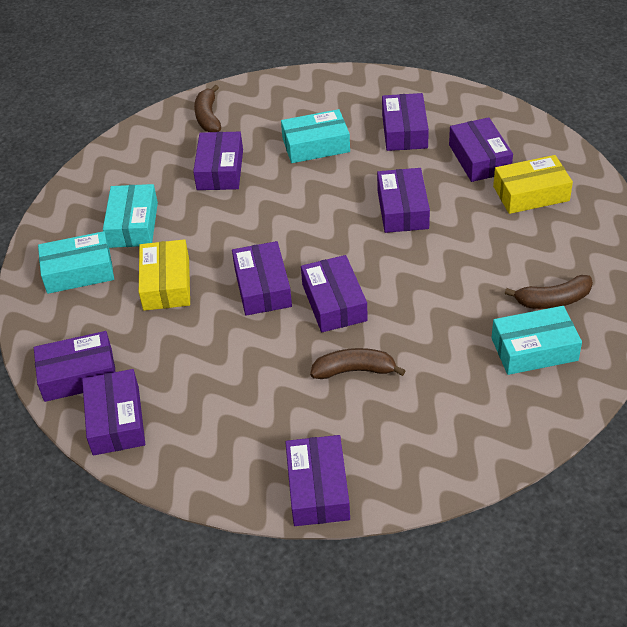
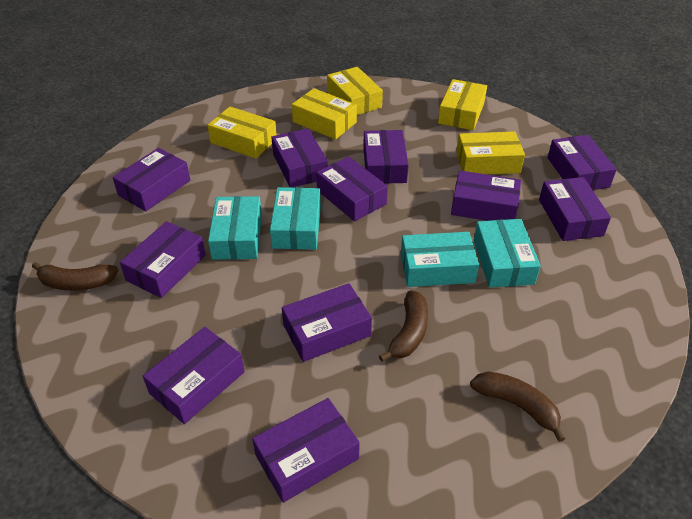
purple box: [34,331,116,402] [82,369,145,456] [193,132,243,190] [232,241,292,316] [285,435,350,526] [301,255,368,332] [377,168,430,233] [382,93,429,151] [449,117,513,182] = 9 -> [112,148,190,211] [120,221,206,298] [143,327,245,424] [252,398,360,503] [271,129,328,188] [282,283,372,362] [316,156,388,221] [363,130,409,184] [451,170,521,221] [539,177,611,241] [548,135,617,190] = 11
yellow box: [139,239,190,311] [493,155,573,214] = 2 -> [207,107,277,159] [292,88,357,140] [327,67,383,115] [438,79,487,130] [456,131,525,174] = 5

